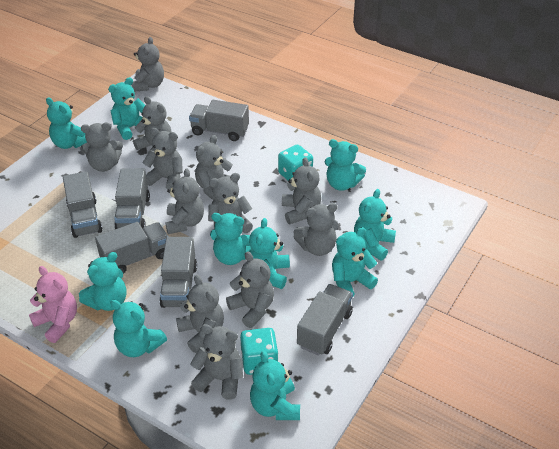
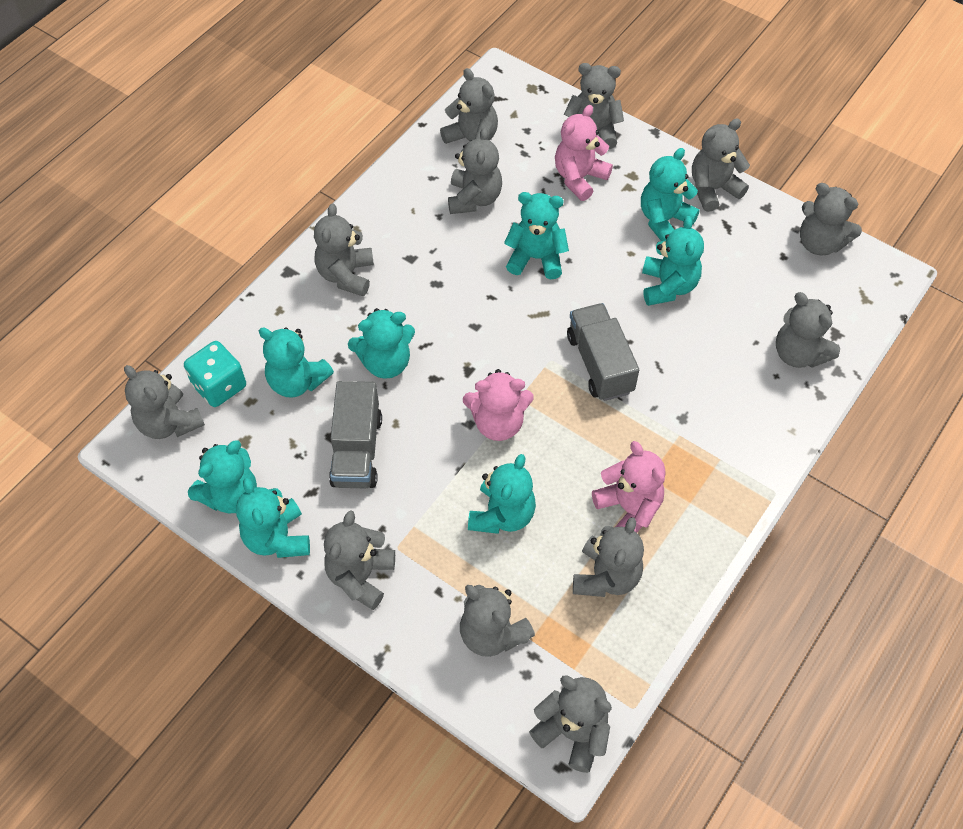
grey truck: [63,171,102,238] [95,222,168,274] [114,168,150,229] [159,237,197,308] [189,100,249,141] [297,284,353,356] = 6 -> [329,381,382,488] [567,303,639,401] = 2
pink teddy bear: [29,266,77,343] = 1 -> [463,369,534,441] [555,105,613,201] [592,441,665,533] = 3
turquoise dice: [240,328,278,375] [278,145,313,180] = 2 -> [184,341,246,407] = 1
turquoise teddy bear: [46,97,87,149] [79,252,126,311] [108,77,145,140] [110,300,167,357] [210,213,251,265] [249,218,290,289] [250,351,300,420] [325,139,366,191] [332,227,378,297] [354,189,396,260] = 10 -> [188,440,257,514] [236,478,310,558] [259,327,334,398] [348,308,415,379] [468,454,536,534] [504,192,569,279] [641,148,700,241] [642,216,704,306] = 8

